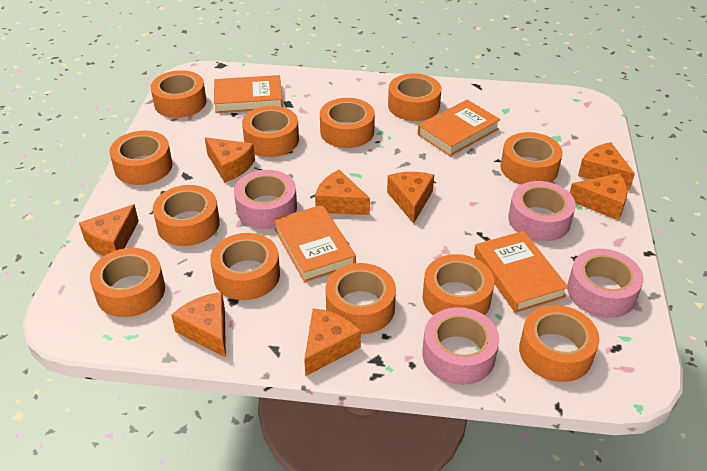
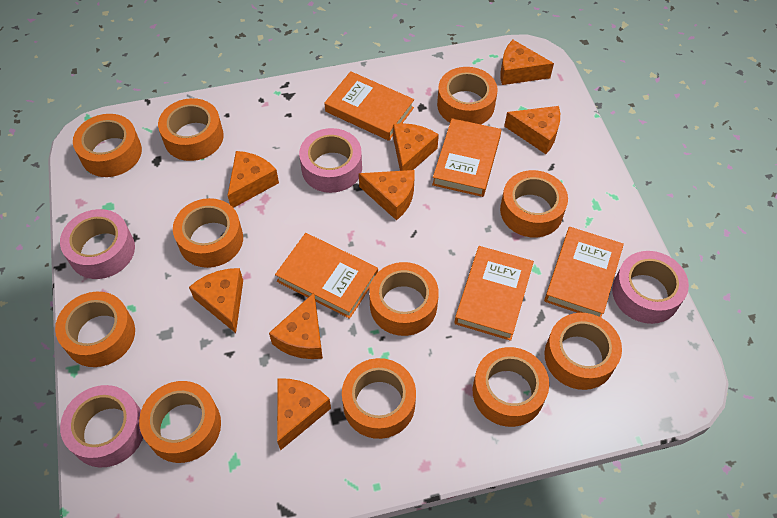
orange book: [214,75,283,113] [273,205,356,282] [418,100,500,156] [474,231,568,313] = 4 -> [275,233,378,319] [324,71,414,141] [432,118,501,197] [454,246,534,341] [544,227,624,317] = 5
orange tape: [90,248,165,317] [109,131,173,185] [151,70,207,118] [153,185,220,246] [210,233,280,300] [242,106,299,157] [320,98,375,148] [325,263,396,334] [388,73,442,121] [423,254,494,315] [500,132,562,185] [519,305,600,382] = 12 -> [55,292,135,367] [73,114,142,177] [139,381,221,463] [158,98,224,161] [173,198,243,268] [342,358,416,439] [369,262,439,336] [437,67,497,124] [473,347,549,427] [500,170,568,237] [544,313,622,390] = 11

